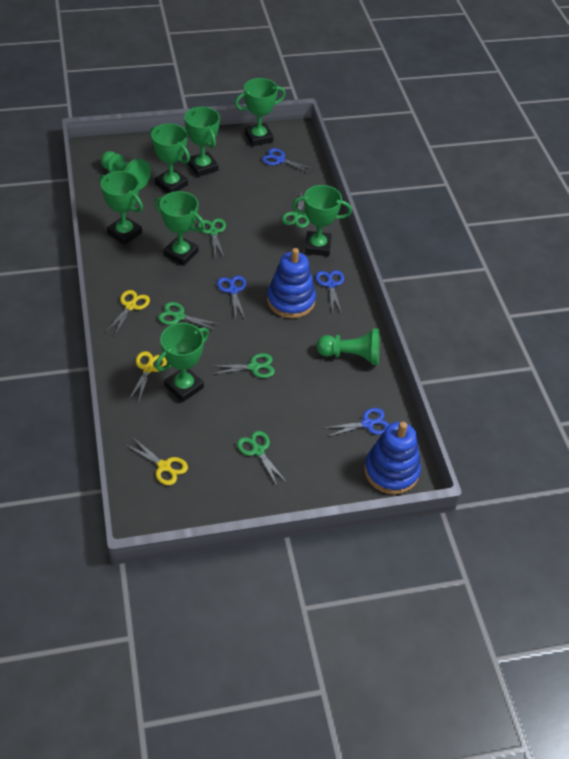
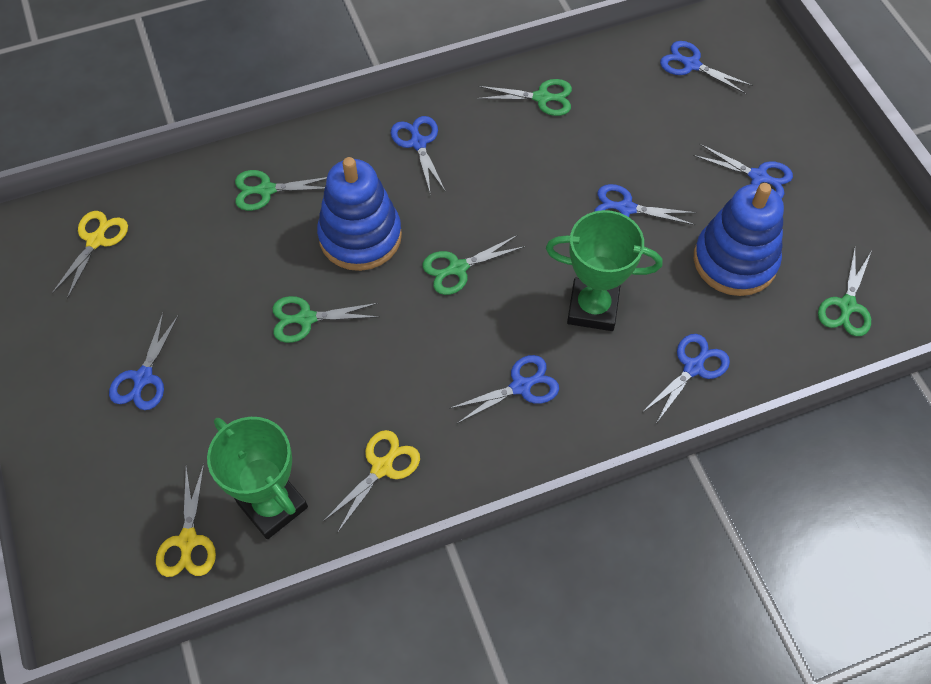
blue scissors: [217,276,246,318] [262,148,313,173] [316,270,344,314] [325,408,389,437] = 4 -> [109,313,179,410] [391,116,446,192] [449,355,559,424] [594,184,696,225] [643,334,730,424] [660,41,753,95] [693,144,793,198] = 7
green pawn: [101,151,151,190] [317,328,380,365] = 2 -> none = 0
green trophy: [99,171,143,245] [150,123,190,193] [155,191,205,266] [155,323,209,402] [185,107,220,177] [235,78,286,146] [292,185,352,256] = 7 -> [207,417,308,539] [546,210,663,331] = 2

